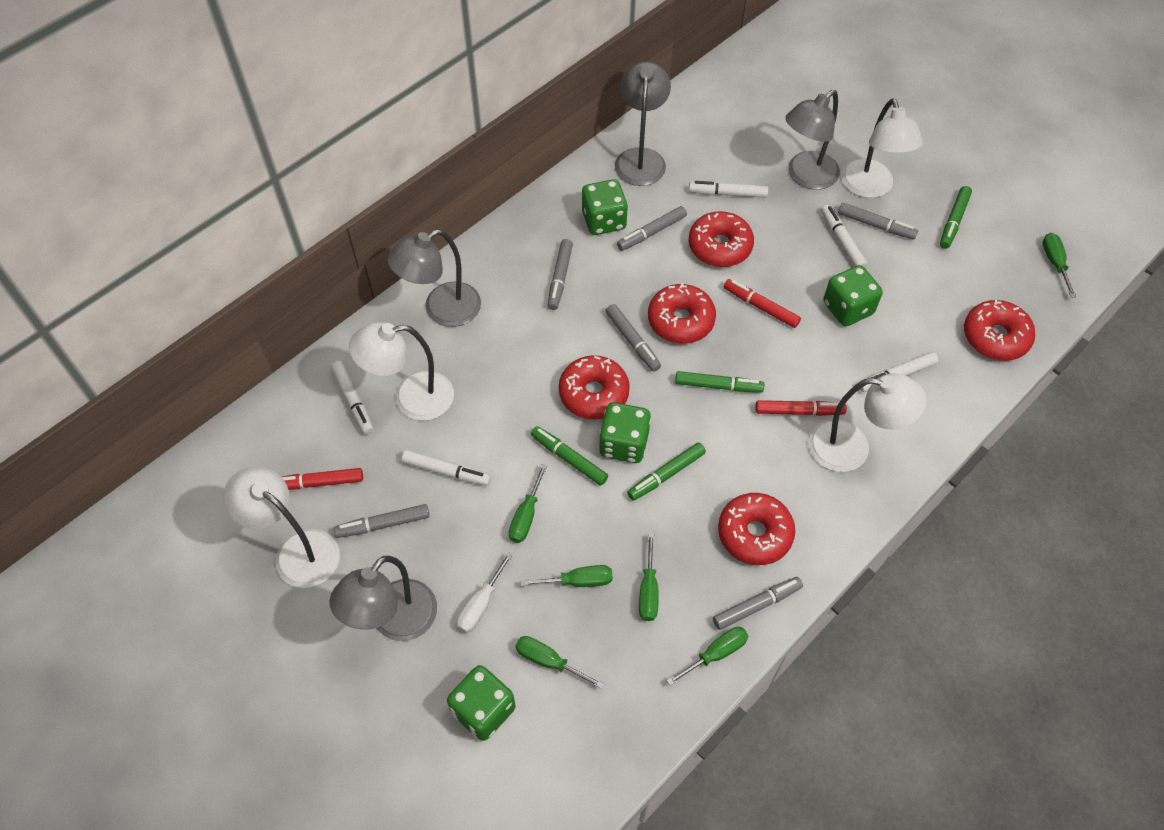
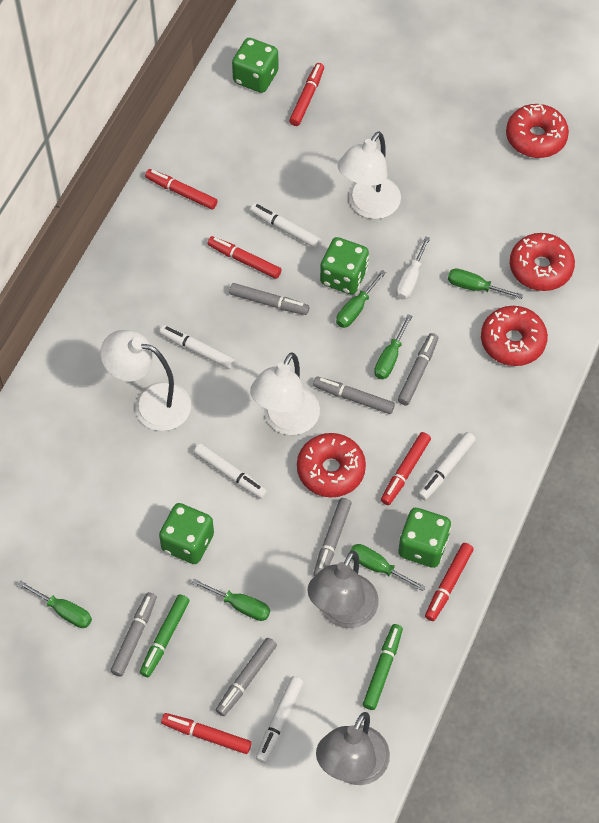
green marker: [531,426,608,486] [627,442,706,501] [675,371,764,393] [940,186,972,249] = 4 -> [140,595,190,677] [363,624,403,710] = 2
grey lamp: [330,556,437,641] [387,229,481,327] [615,61,671,186] [785,90,840,190] = 4 -> [307,551,379,628] [316,712,390,785] = 2
red donut: [559,355,630,419] [648,283,716,344] [689,211,754,267] [718,493,795,565] [964,299,1035,361] = 5 -> [297,433,366,498] [481,306,548,366] [506,104,569,158] [510,233,575,291] = 4
red marker: [282,468,363,490] [724,279,801,328] [755,400,847,416] = 3 -> [145,169,218,210] [161,713,252,754] [208,236,282,279] [289,63,324,126] [381,432,431,505] [425,543,474,621] = 6
white lamp: [223,466,340,588] [349,322,454,421] [808,373,926,472] [841,98,923,198] = 4 -> [100,330,191,431] [250,352,320,435] [337,131,401,219] = 3

